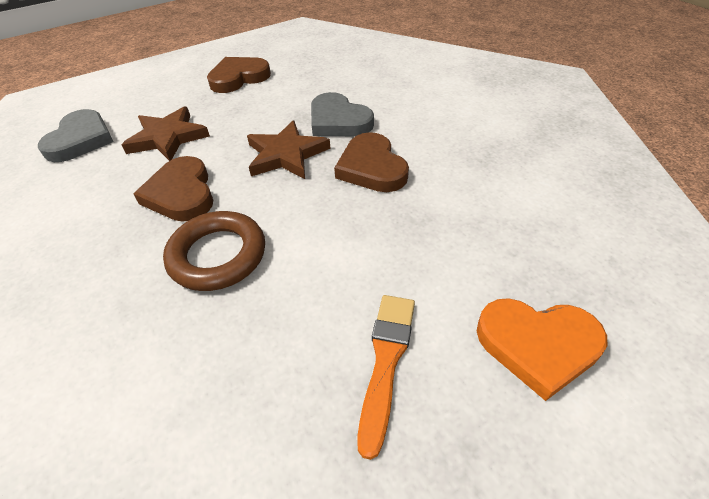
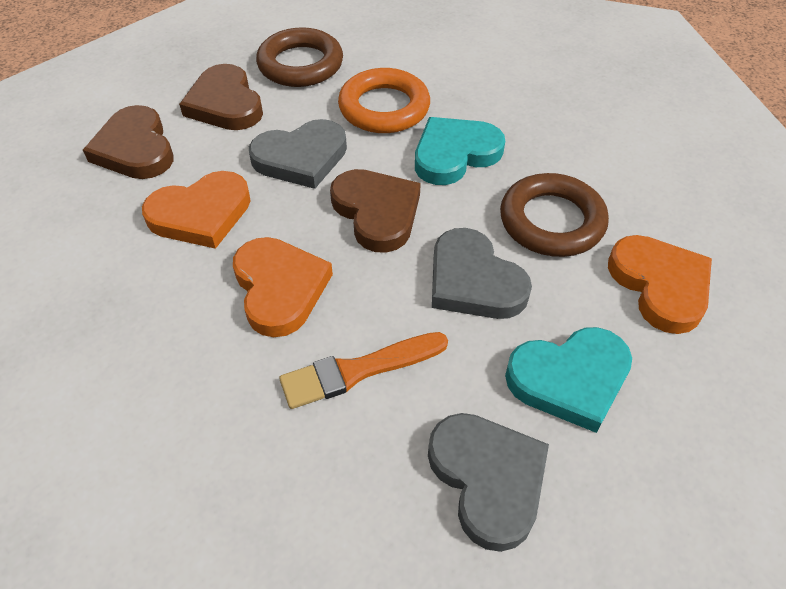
brown ring: [163,211,265,291] = 1 -> [256,27,343,87] [500,173,609,257] = 2
brown star: [122,106,210,161] [247,120,331,179] = 2 -> none = 0
grey heart: [38,109,113,162] [311,92,374,136] = 2 -> [249,119,347,189] [428,413,549,552] [432,228,532,319] = 3
orange heart: [477,298,607,401] = 1 -> [142,171,251,249] [233,237,333,337] [608,235,712,334] = 3
orange ring: none = 0 -> [338,68,430,133] = 1
turquoise heart: none = 0 -> [415,117,505,185] [505,327,632,433] = 2

